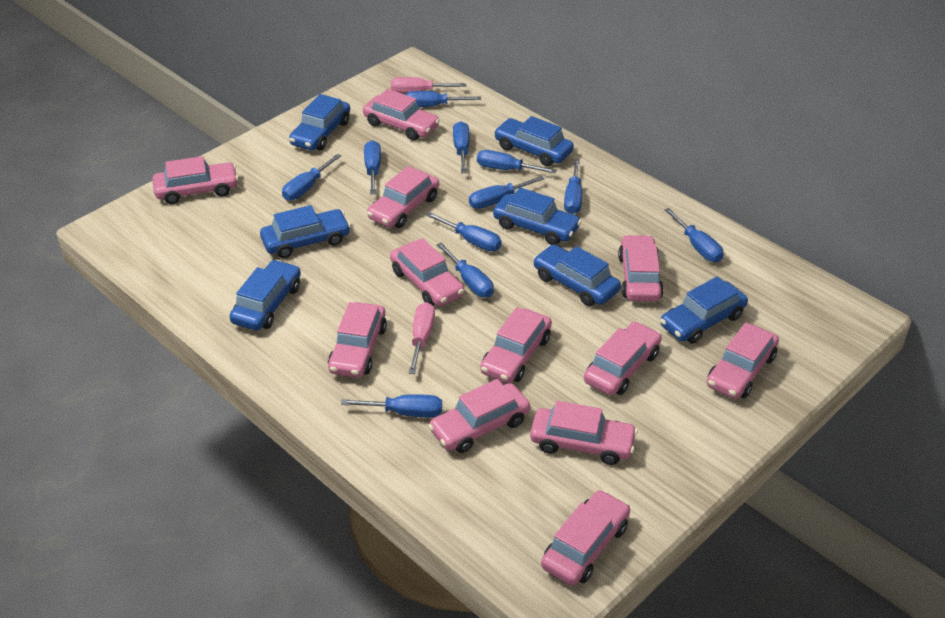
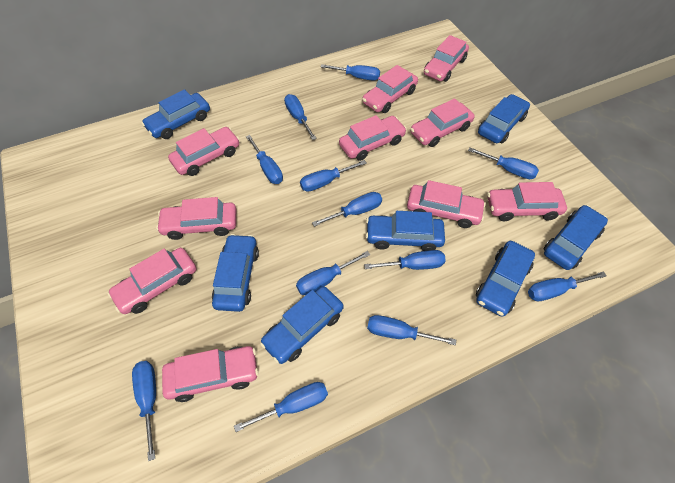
blue screwdriver: [282,154,341,201] [341,394,442,418] [364,140,381,194] [405,91,481,107] [426,212,502,251] [436,243,494,297] [453,121,470,173] [469,176,544,209] [477,150,557,173] [564,159,582,214] [664,208,723,262] = 11 -> [132,361,156,461] [234,382,328,432] [246,135,283,184] [284,94,317,140] [296,251,370,295] [300,160,367,192] [312,192,382,227] [321,64,380,80] [364,250,446,270] [367,315,456,345] [468,148,539,179] [528,272,606,301] = 12
pink car: [152,156,238,204] [328,302,387,378] [363,89,440,141] [367,166,439,228] [390,238,464,307] [428,379,530,453] [480,307,552,383] [530,401,638,465] [541,490,630,586] [584,321,662,395] [618,235,664,302] [707,322,779,399] = 12 -> [107,248,196,314] [156,197,236,240] [162,346,259,402] [168,127,239,176] [339,115,407,161] [362,65,418,113] [407,180,486,228] [410,98,475,147] [424,35,469,82] [487,182,567,221] = 10
pink screwdriver: [391,77,466,93] [409,302,435,374] = 2 -> none = 0

